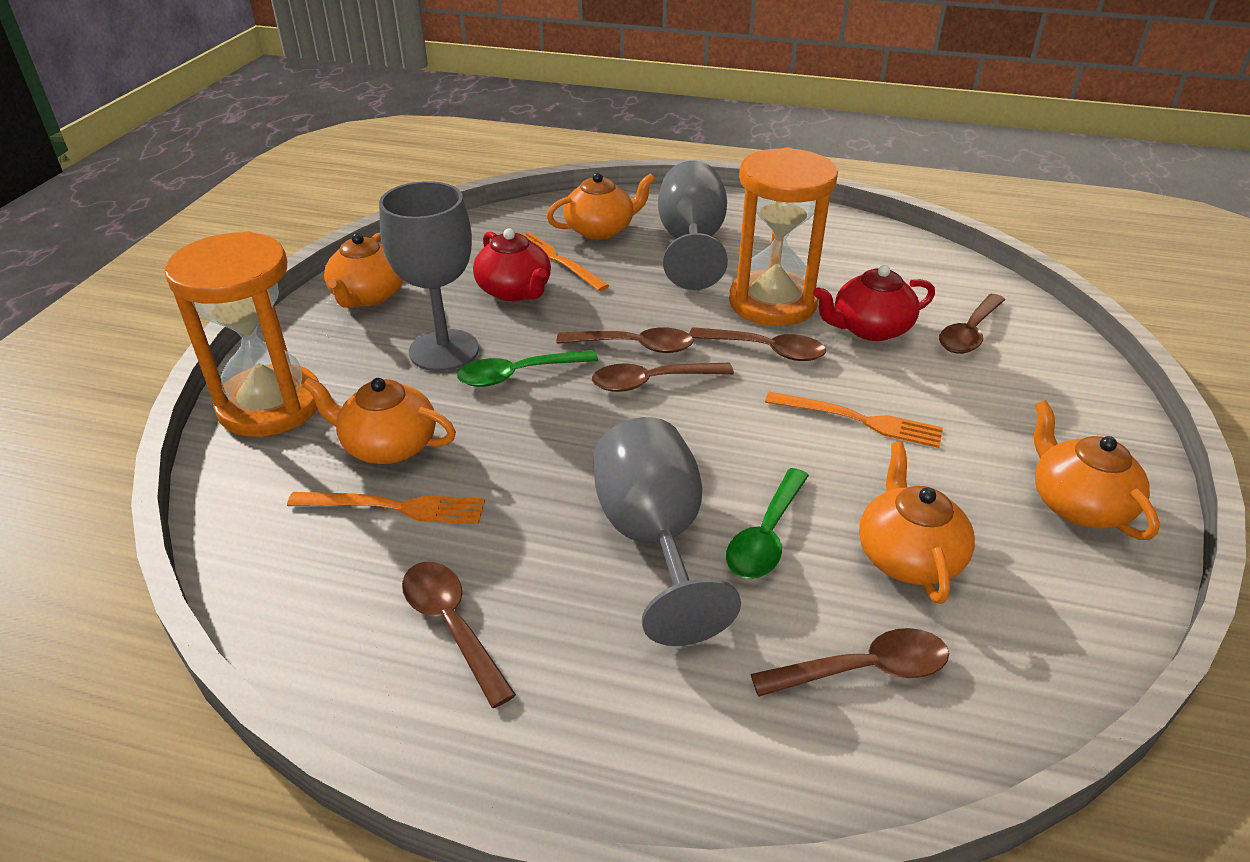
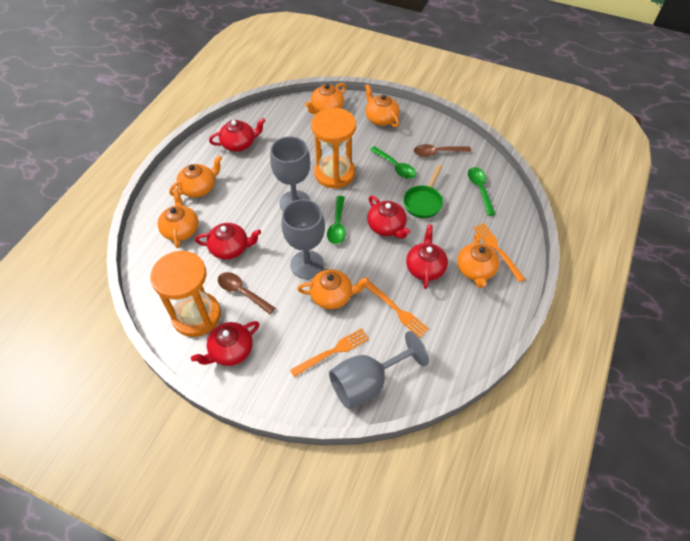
brown spoon: [402,562,516,708] [556,327,694,353] [592,363,734,392] [689,327,826,361] [751,628,949,697] [939,294,1005,354] = 6 -> [218,272,275,314] [414,144,471,157] = 2
green pan: none = 0 -> [403,165,443,218] = 1
green spoon: [457,350,598,387] [726,468,809,579] = 2 -> [327,196,346,244] [370,146,416,179] [468,167,495,216] = 3
orange teapot: [302,377,456,464] [324,233,404,308] [547,172,655,240] [859,442,975,604] [1034,400,1160,540] = 5 -> [158,188,198,248] [169,155,222,198] [297,269,369,309] [305,83,346,114] [365,84,400,127] [457,233,499,288] = 6
red teapot: [473,229,551,301] [813,265,935,341] = 2 -> [191,321,259,366] [195,223,261,260] [209,118,266,152] [367,196,411,239] [406,225,448,289] = 5

